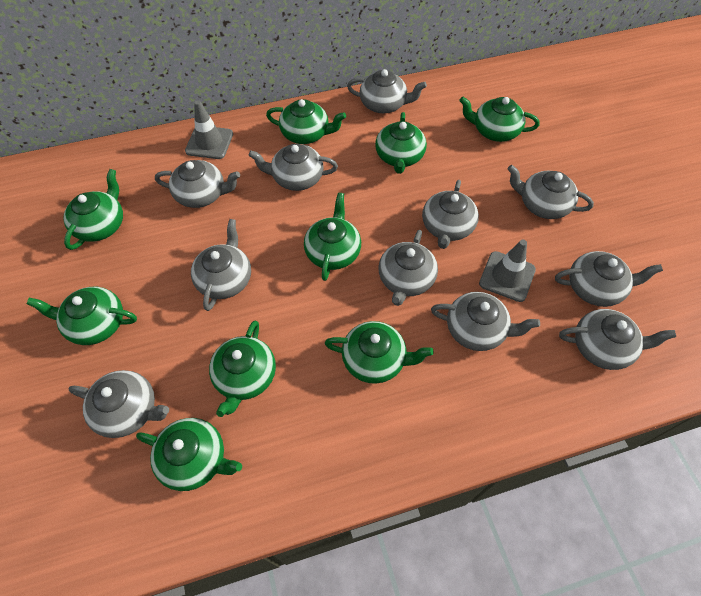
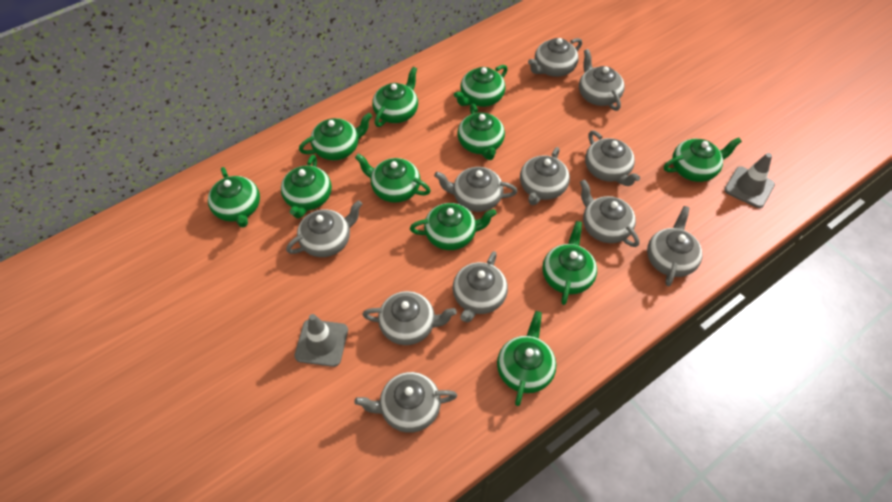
green teapot: [27,287,137,345] [63,169,123,250] [136,418,242,491] [209,320,276,417] [266,99,346,144] [304,193,361,281] [324,321,434,384] [375,112,427,174] [459,96,540,142] = 9 -> [208,167,260,227] [281,155,332,219] [299,113,372,160] [355,153,431,203] [372,67,418,127] [410,203,497,250] [454,65,508,107] [457,103,505,160] [497,311,556,406] [542,221,597,305] [664,138,742,182] = 11

